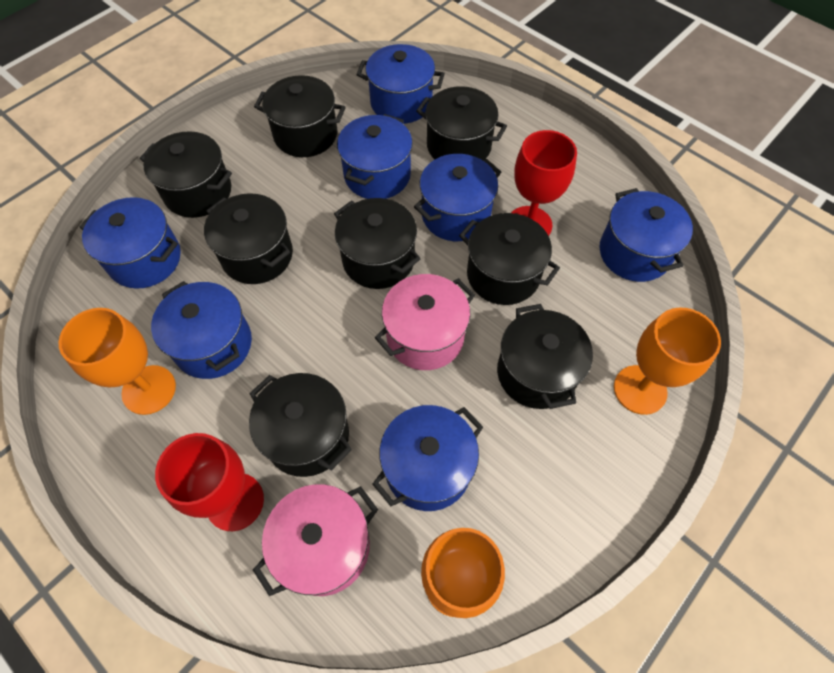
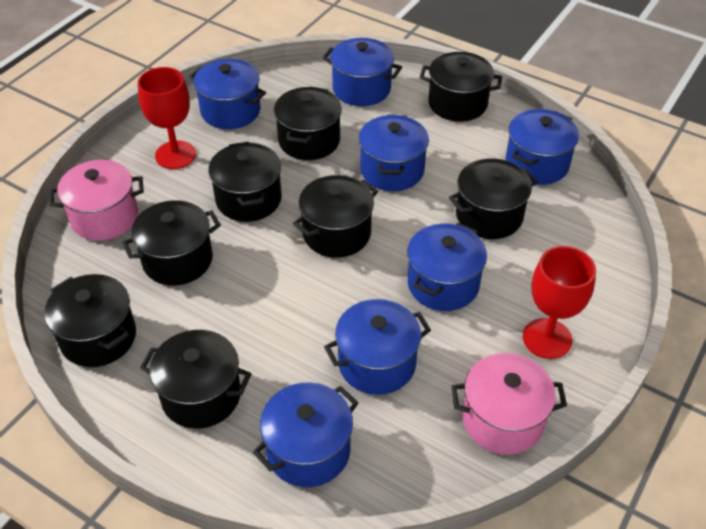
orange goblet: [58,308,176,415] [421,528,505,618] [614,308,721,415] = 3 -> none = 0

